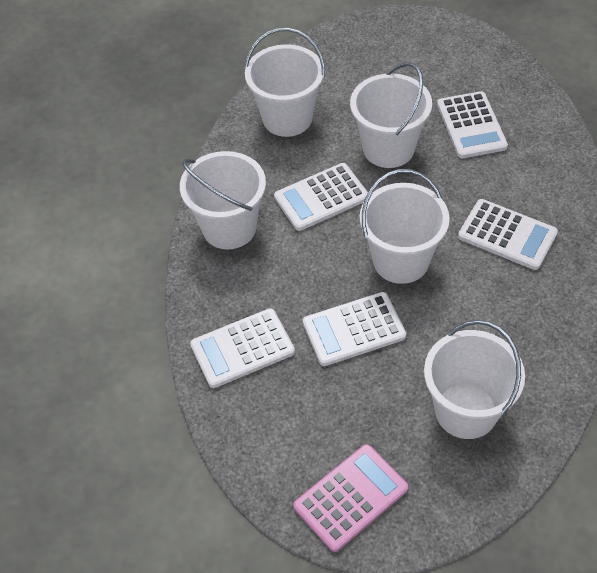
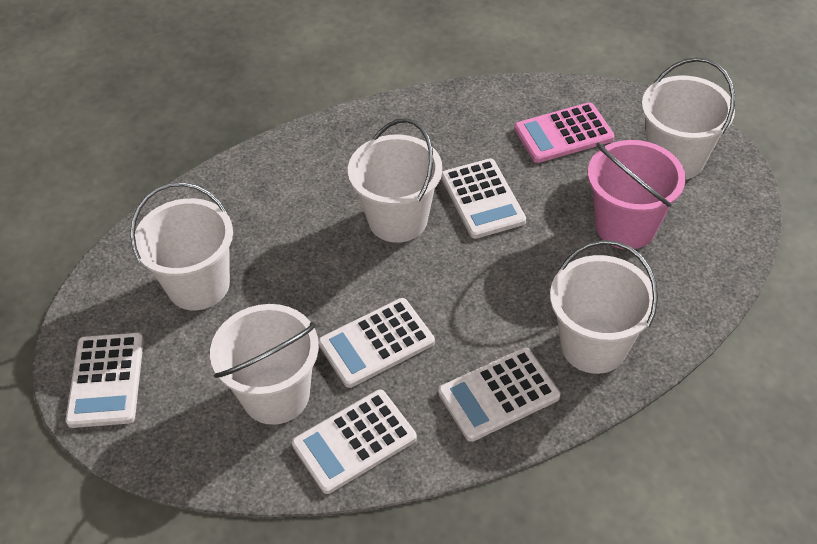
pink bucket: none = 0 -> [588,140,686,249] = 1

